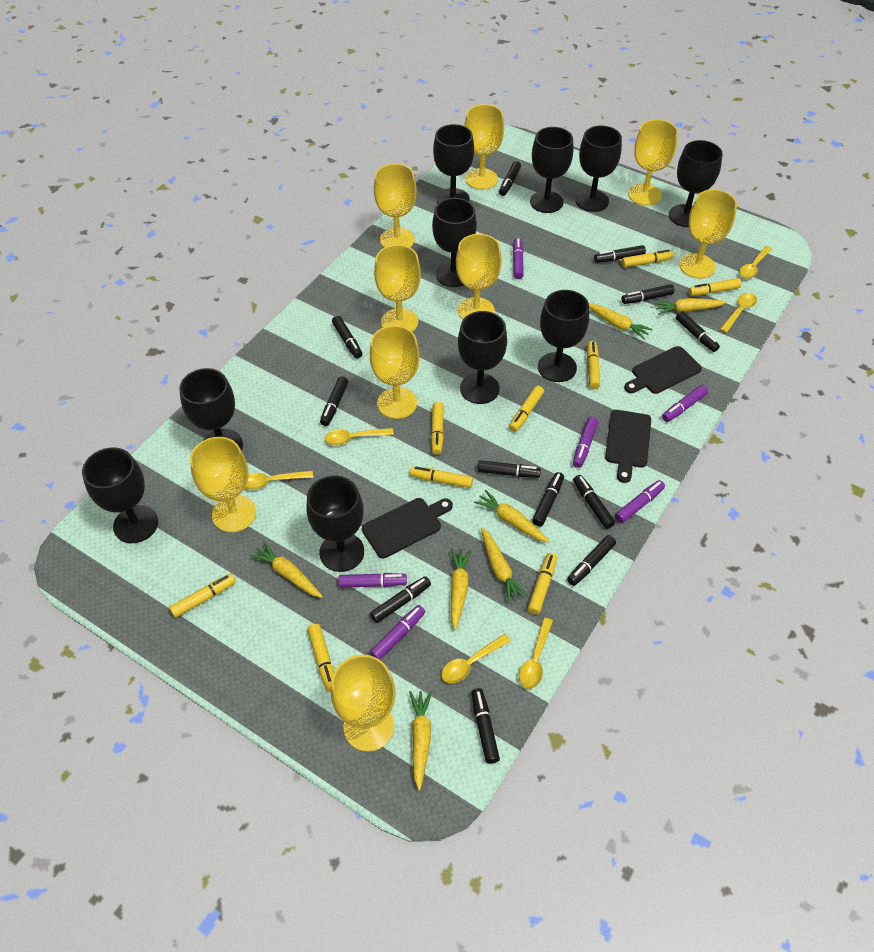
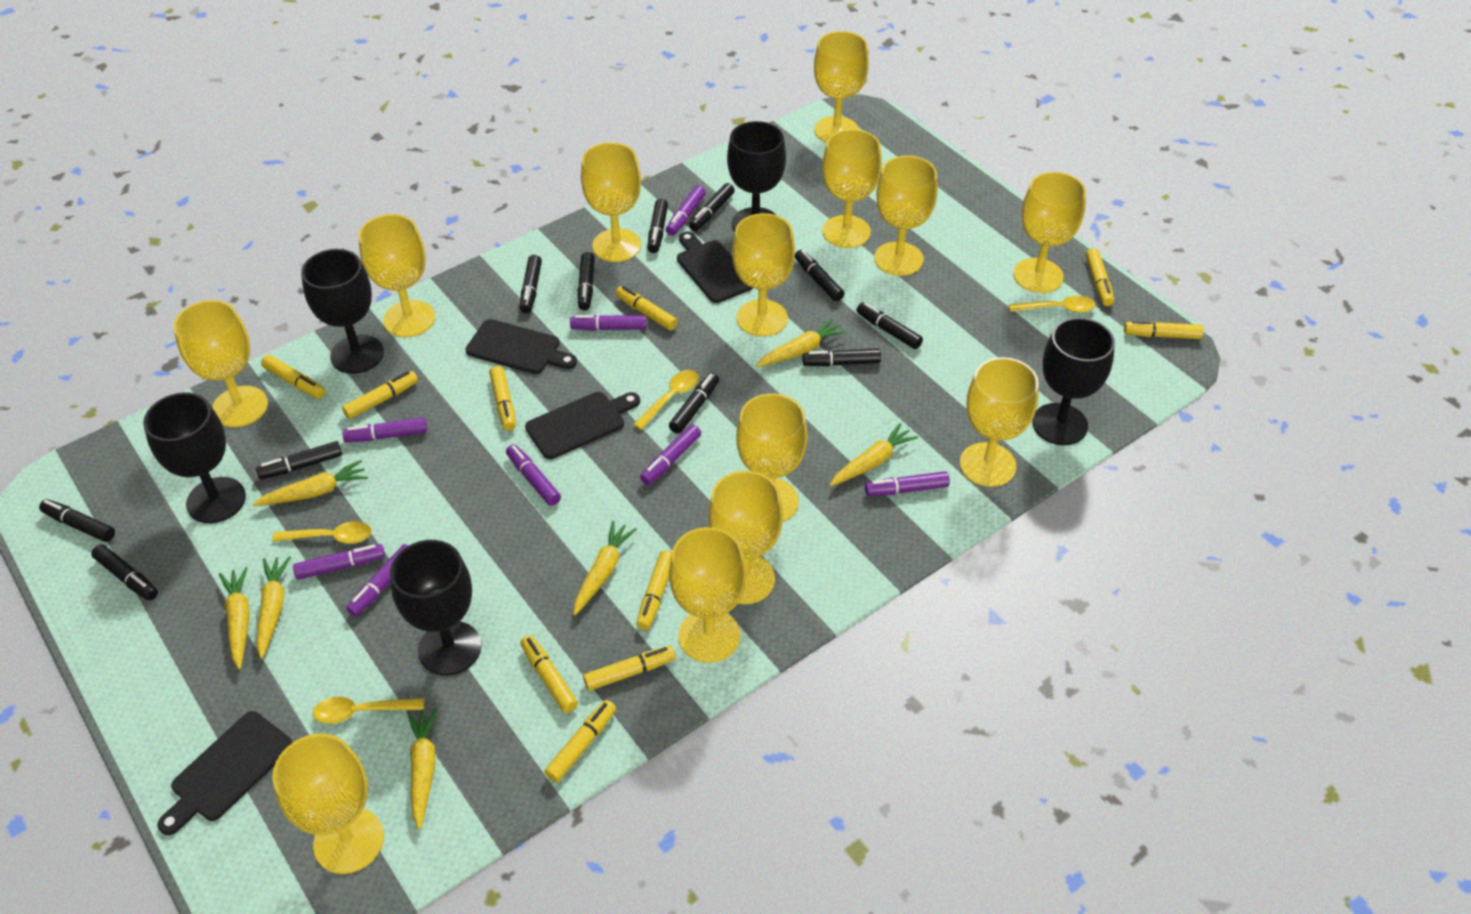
black cutting board: [362,498,453,558] [605,410,651,483] [624,346,702,394] = 3 -> [157,711,292,835] [465,319,577,374] [525,392,640,459] [677,231,753,303] = 4
black goblet: [82,447,158,543] [179,368,243,451] [306,475,364,572] [432,198,477,287] [433,124,474,204] [458,311,507,404] [530,127,573,213] [538,290,589,382] [575,126,622,212] [669,140,723,227] = 10 -> [143,392,246,523] [301,249,384,374] [390,540,482,676] [727,121,786,232] [1032,317,1115,445] = 5
black marker: [320,376,348,426] [332,316,362,359] [370,576,431,623] [471,688,500,764] [478,460,541,478] [499,161,521,196] [532,472,564,526] [567,535,616,586] [573,475,615,529] [594,245,646,263] [621,284,674,304] [676,311,720,352] = 12 -> [39,499,115,542] [91,544,158,601] [256,441,342,479] [520,255,542,313] [578,252,595,310] [648,198,668,253] [669,373,719,434] [689,183,735,231] [795,250,845,301] [802,348,881,366] [856,302,923,349] = 11
purple marker: [338,573,407,588] [370,605,425,660] [513,238,524,279] [573,416,598,468] [615,480,665,523] [662,385,708,422] = 6 -> [293,544,385,580] [342,417,427,442] [346,544,408,617] [506,444,561,506] [570,315,647,331] [640,424,701,485] [666,185,706,236] [865,471,950,496] = 8
yellow goblet: [190,437,256,533] [331,655,396,752] [369,325,420,419] [374,164,417,248] [374,245,421,332] [456,234,502,320] [464,104,504,190] [628,119,678,206] [679,189,737,279] = 9 -> [173,300,268,427] [272,733,384,874] [358,214,435,337] [581,142,641,262] [669,527,747,663] [708,471,783,604] [732,213,795,337] [736,393,808,522] [814,31,869,143] [822,129,882,248] [874,156,938,276] [960,357,1039,487] [1013,172,1086,293] = 13
yellow marker: [169,574,236,618] [307,624,334,692] [410,466,473,488] [431,402,444,455] [509,386,544,432] [528,553,557,615] [587,341,600,389] [621,250,673,268] [688,278,742,296] = 9 -> [261,355,325,399] [342,371,418,419] [489,366,516,431] [520,635,578,713] [544,700,616,782] [583,646,676,691] [616,286,678,331] [636,550,672,630] [1086,248,1114,306] [1124,321,1204,339] = 10
yellow spoon: [245,470,314,490] [324,428,394,445] [441,634,511,683] [519,618,553,689] [720,293,757,333] [739,246,772,279] = 6 -> [272,521,372,544] [313,697,424,724] [633,370,699,430] [1009,295,1095,313] = 4

